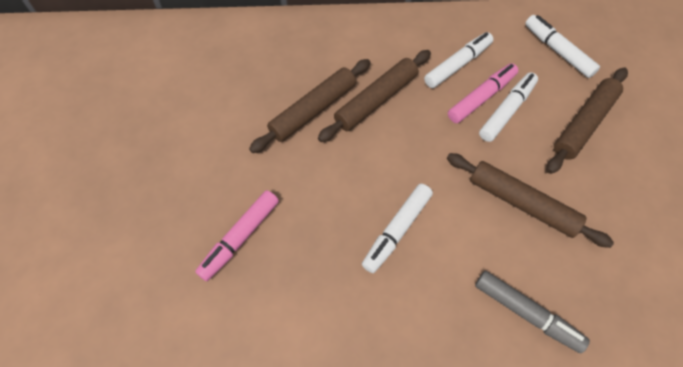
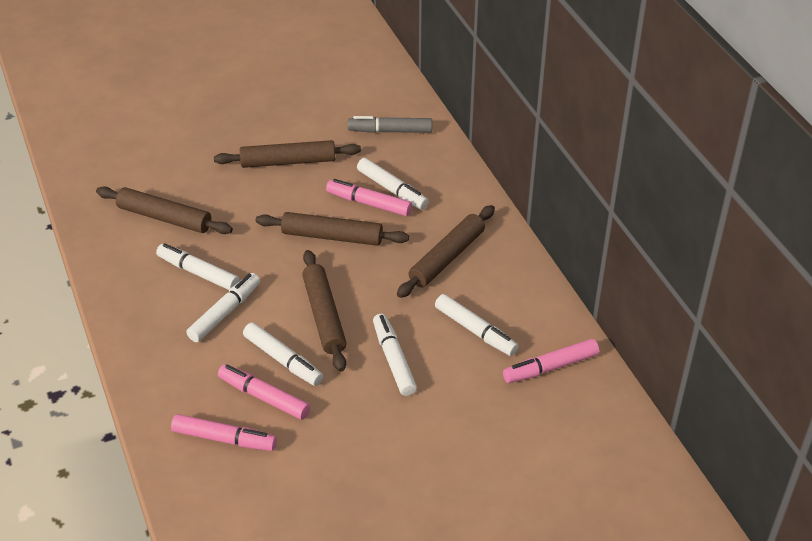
brown rolling pin: [249,59,371,153] [318,50,431,142] [447,153,614,248] [547,67,628,174] = 4 -> [96,187,233,234] [214,140,361,168] [256,212,409,246] [302,250,346,372] [397,205,495,298] = 5
pink marker: [195,190,279,281] [448,63,518,123] = 2 -> [171,414,277,451] [218,364,310,420] [326,179,412,216] [503,339,599,383] = 4
white marker: [362,184,433,273] [424,32,493,88] [479,72,538,142] [525,15,600,78] = 4 -> [156,243,240,290] [186,273,260,342] [243,322,323,386] [357,158,429,210] [373,314,417,396] [435,294,519,356] = 6

